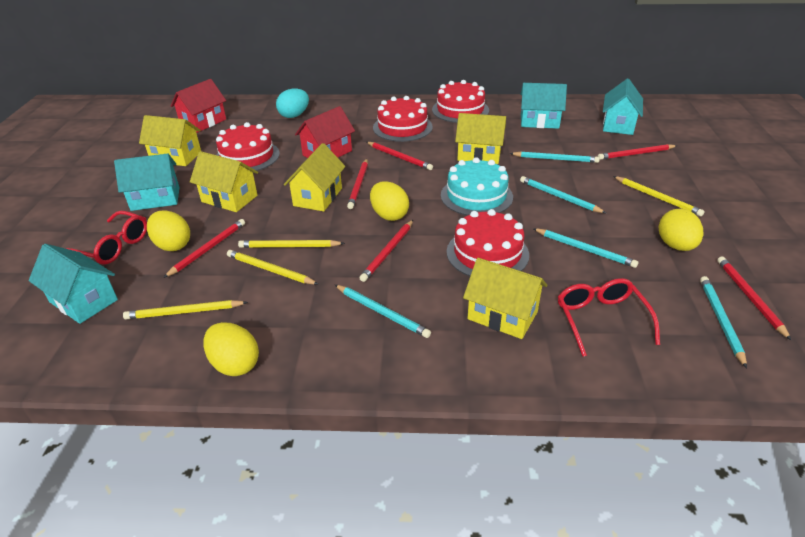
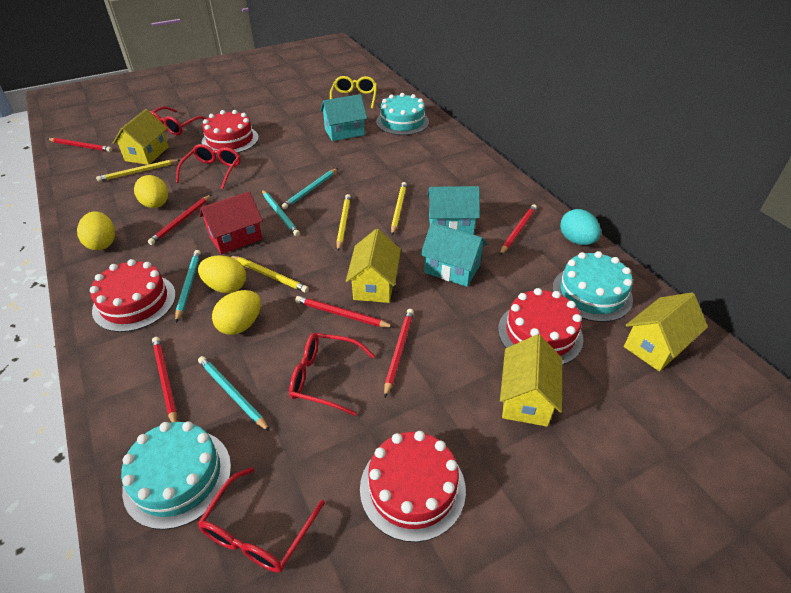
red glasses: [65,211,147,265] [558,278,660,357] = 2 -> [150,106,207,135] [176,144,241,190] [198,467,325,573] [289,333,375,416] = 4
red house: [171,79,226,133] [295,106,355,158] = 2 -> [199,191,263,254] = 1
turquoise cake: [441,157,513,216] = 1 -> [121,421,231,530] [376,93,429,135] [553,251,633,322] = 3
turquoise house: [29,244,118,324] [114,154,180,211] [520,83,567,129] [603,79,643,135] = 4 -> [320,94,367,141] [420,222,487,287] [427,186,480,235] = 3
turquoise pencil: [335,285,431,338] [510,152,600,163] [520,176,606,213] [533,228,638,268] [700,276,747,368] = 5 -> [175,250,201,322] [198,356,270,431] [262,190,300,236] [281,168,338,209] = 4
yellow glasses: none = 0 -> [330,76,377,109] = 1
yellow house: [139,115,201,166] [190,151,258,212] [284,143,345,211] [455,113,506,164] [463,258,548,339] = 5 -> [113,109,169,165] [346,229,401,303] [500,334,562,427] [624,292,708,371] = 4

